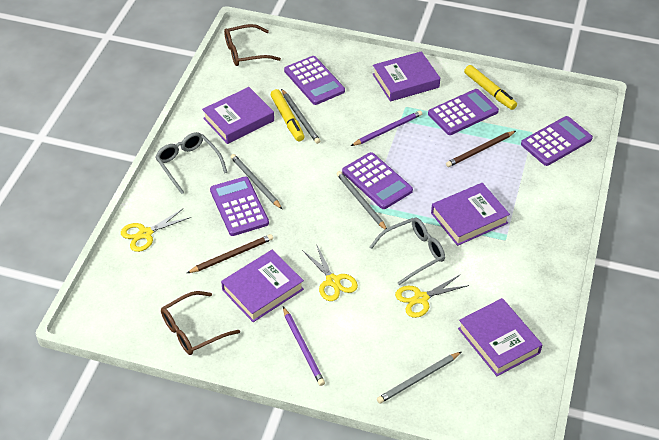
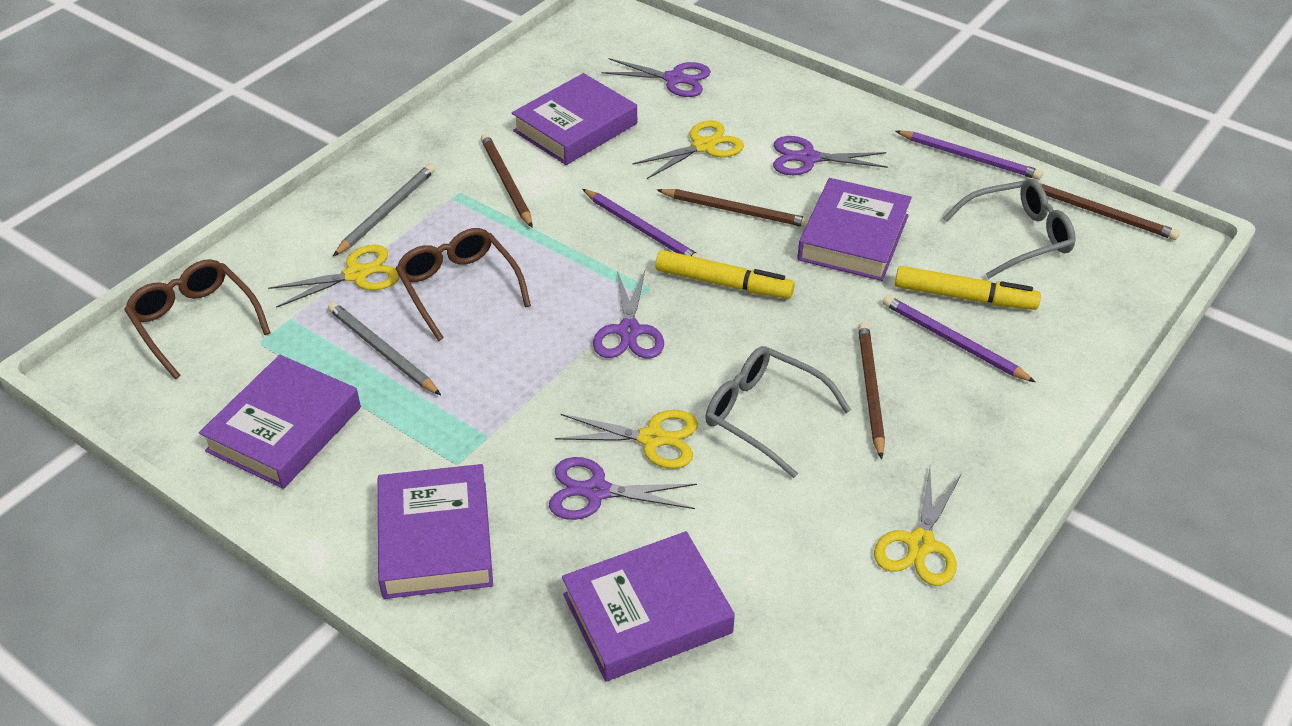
brown pencil: [187,234,273,273] [446,131,516,167] = 2 -> [481,134,532,227] [657,189,810,227] [858,323,885,459] [1039,183,1180,240] = 4
grey pencil: [230,154,282,209] [281,89,320,144] [337,171,387,230] [377,352,461,404] = 4 -> [328,302,441,395] [333,164,435,256] = 2
purple calculator: [210,177,269,236] [284,56,345,105] [342,152,413,209] [428,89,499,135] [521,116,593,166] = 5 -> none = 0
purple pencil: [283,307,325,386] [351,110,422,146] = 2 -> [582,189,702,258] [883,295,1035,382] [896,131,1043,180] = 3
purple scissors: none = 0 -> [549,457,697,520] [593,270,664,359] [601,58,711,97] [773,136,888,175] = 4
yellow scissors: [121,208,191,252] [302,244,358,301] [395,275,469,318] = 3 -> [268,245,399,308] [555,410,698,469] [632,120,744,179] [874,468,962,586] = 4

